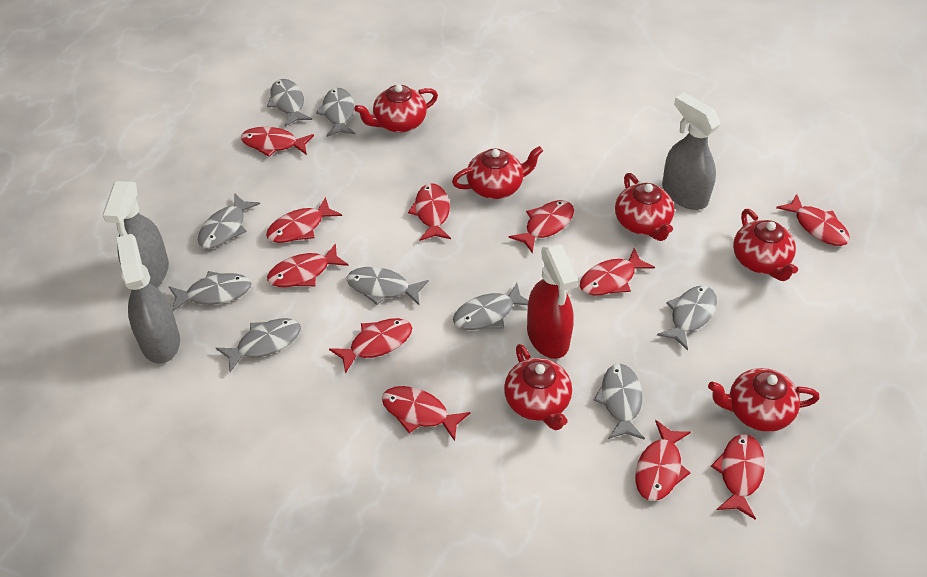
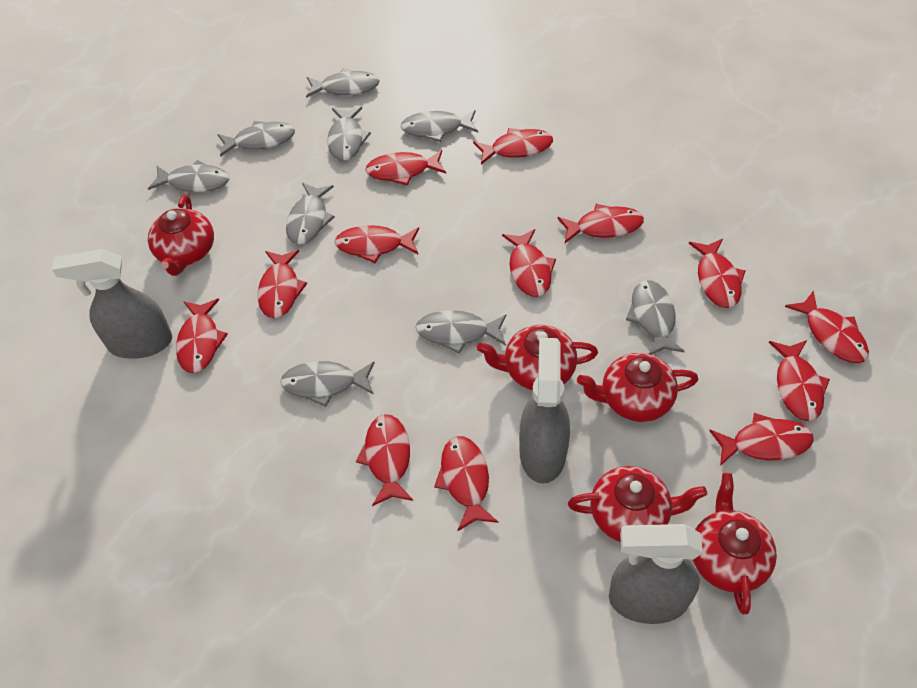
red fish: [241,127,314,157] [266,197,342,243] [267,243,348,287] [329,318,412,374] [382,386,470,441] [408,183,451,241] [509,200,574,254] [580,248,655,296] [635,420,691,501] [711,434,765,520] [776,194,850,246] = 11 -> [176,298,228,373] [258,250,307,318] [335,225,419,263] [356,414,413,506] [365,150,446,186] [434,436,499,531] [473,128,553,164] [502,229,556,297] [557,204,644,243] [689,239,746,308] [709,413,814,466] [769,340,830,421] [785,290,869,363] = 13
red spray bottle: [527,244,578,359] = 1 -> none = 0
red teapot: [354,84,438,133] [452,146,543,199] [504,344,572,430] [615,173,674,241] [708,368,820,432] [733,209,798,281] = 6 -> [148,195,214,276] [477,325,598,390] [568,466,707,542] [577,353,699,422] [693,473,777,614] = 5

